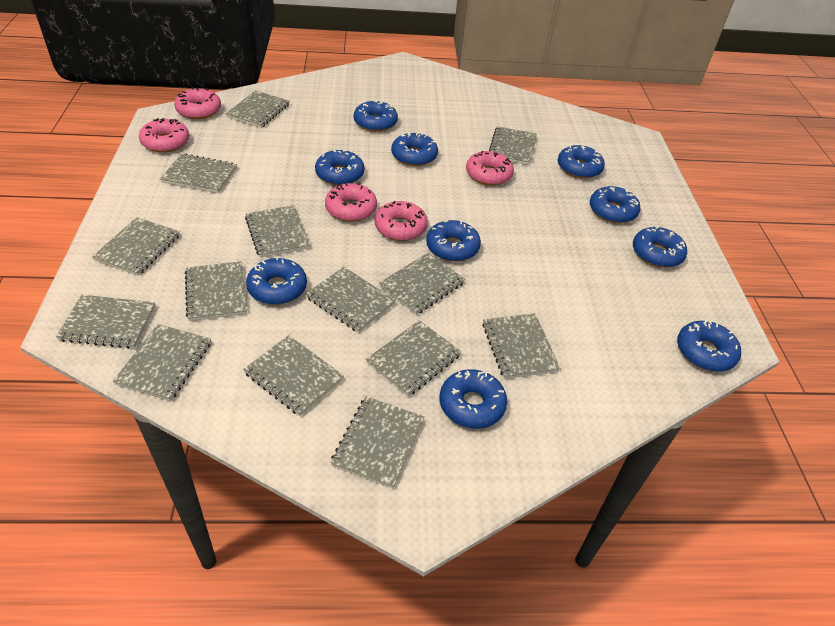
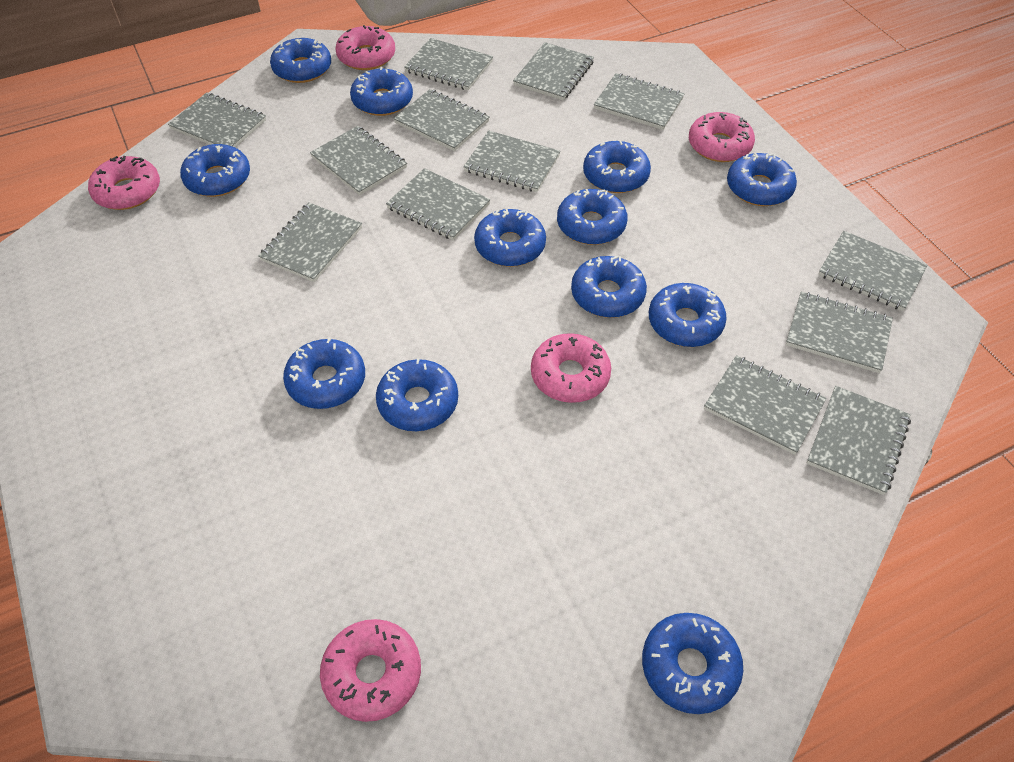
blue donut: [246,257,307,305] [315,150,364,185] [354,100,398,132] [391,132,438,166] [426,220,481,262] [440,369,507,429] [558,145,605,179] [590,186,640,223] [633,227,687,268] [677,320,741,372] = 10 -> [180,144,250,197] [270,38,331,83] [283,338,365,409] [350,67,413,116] [376,358,458,431] [474,209,546,267] [557,189,628,245] [571,256,647,318] [583,141,651,193] [642,613,743,714] [649,283,727,347] [727,153,797,206] = 12
grey notebook: [56,295,156,349] [92,217,180,276] [113,324,211,401] [160,153,237,193] [185,261,247,321] [226,90,289,128] [243,335,344,416] [245,205,310,258] [306,267,396,333] [331,396,424,489] [366,320,461,397] [379,253,465,315] [482,313,561,379] [489,126,537,165] = 14 -> [168,92,266,148] [258,202,362,282] [310,126,407,195] [386,168,490,240] [394,89,490,151] [404,38,493,90] [463,130,560,192] [513,42,594,100] [594,73,684,130] [704,355,826,455] [786,292,893,373] [807,386,911,495] [818,231,928,311] = 13

